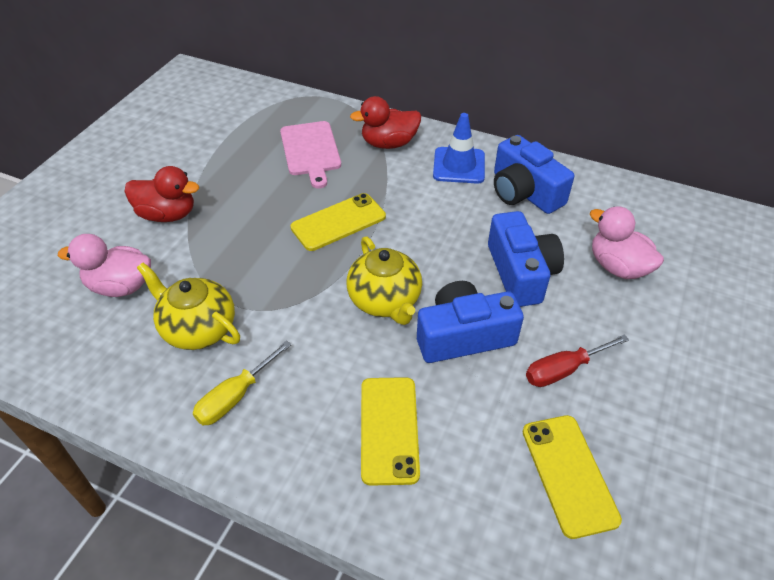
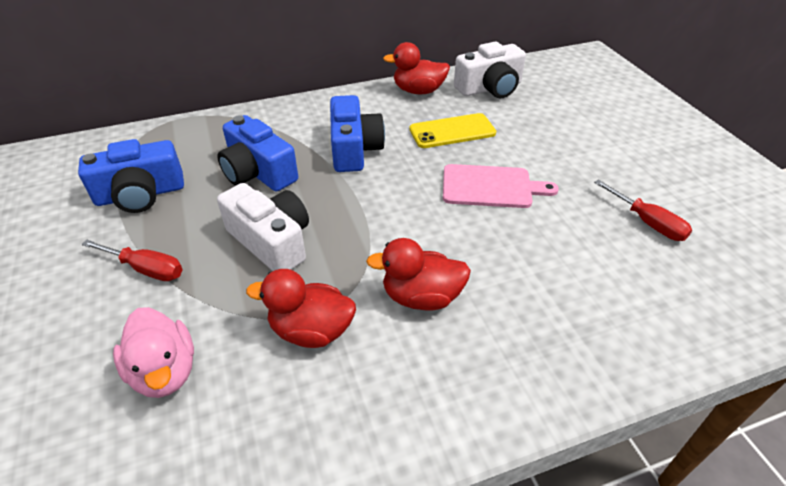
blue traffic cone: [433,113,485,184] = 1 -> none = 0
pink duck: [58,234,151,297] [589,206,664,279] = 2 -> [113,307,194,398] = 1
red duck: [125,166,199,222] [350,96,421,149] = 2 -> [246,269,356,348] [366,238,471,311] [383,42,450,94] = 3
red screwdriver: [526,334,629,387] = 1 -> [81,240,183,281] [594,179,692,241] = 2
white camera: none = 0 -> [217,183,309,271] [454,42,526,99] = 2
yellow phone: [290,193,386,251] [361,377,420,486] [523,415,622,539] = 3 -> [409,113,496,148] = 1
yellow screwdriver: [193,340,292,426] = 1 -> none = 0
yellow teapot: [137,263,240,350] [347,236,422,325] = 2 -> none = 0

